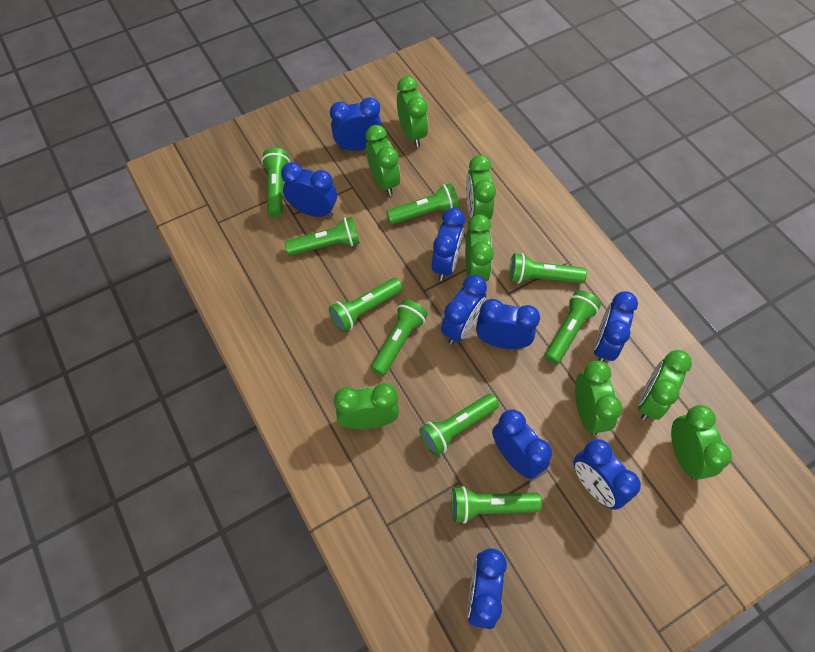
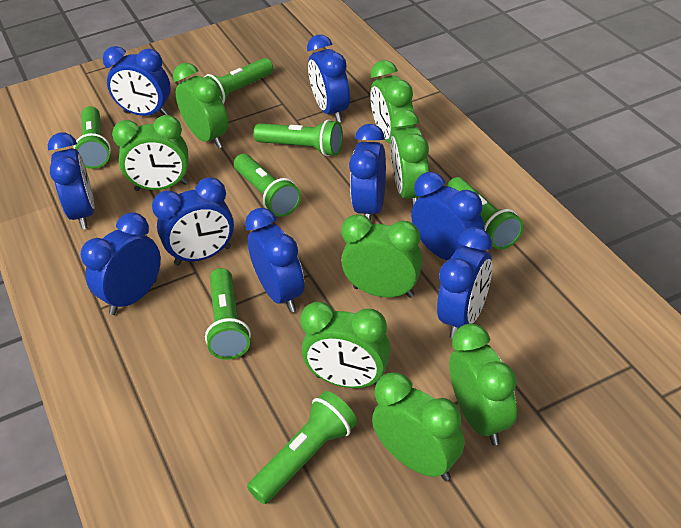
green flashlight: [261,148,290,218] [285,217,360,256] [329,278,403,332] [371,299,428,376] [386,183,459,225] [419,394,499,456] [451,486,542,524] [509,253,587,284] [545,290,601,365] = 9 -> [73,106,111,169] [204,58,273,104] [205,268,251,360] [234,154,301,217] [247,391,357,504] [253,119,343,156] [447,177,524,250] = 7

